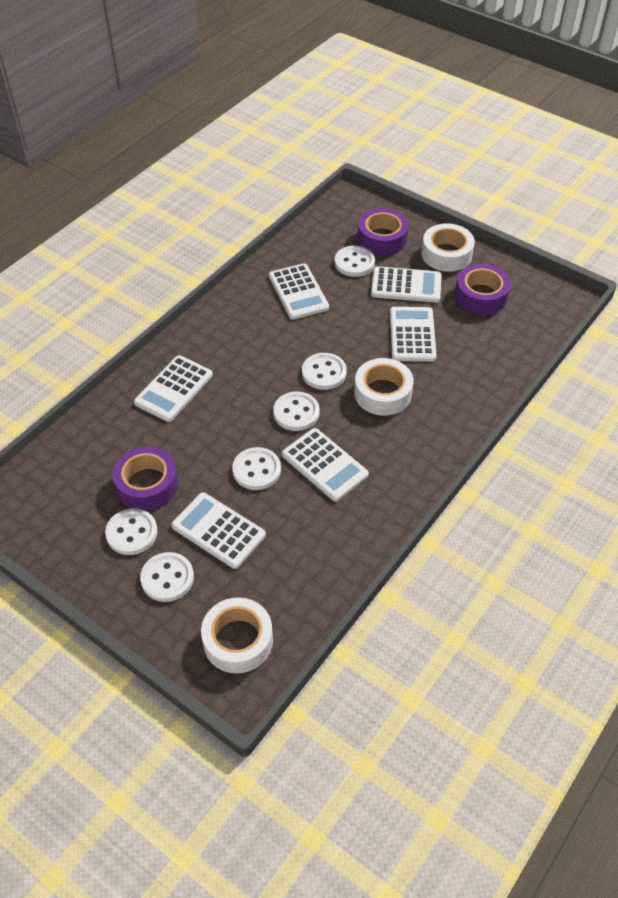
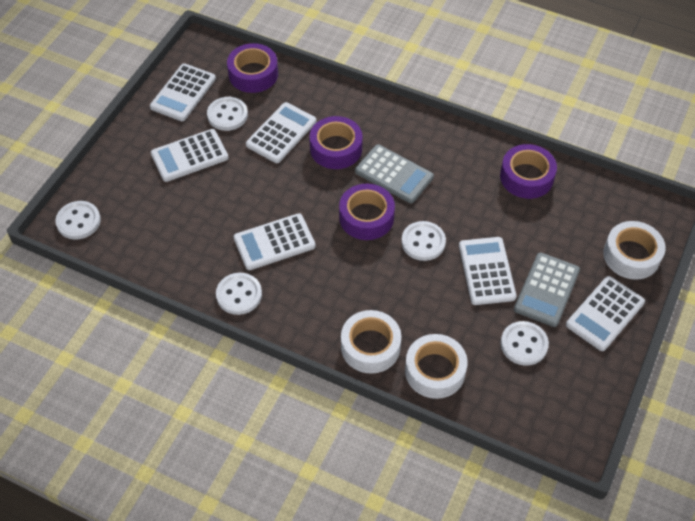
grey calculator: none = 0 -> [355,144,434,203] [514,252,580,327] = 2
purple tape: [112,446,178,511] [357,208,409,255] [455,264,511,315] = 3 -> [227,43,278,93] [309,116,363,169] [339,184,395,240] [500,144,557,199] = 4
white button: [105,508,158,555] [140,552,194,602] [232,447,281,490] [273,392,320,431] [302,353,347,390] [335,246,375,277] = 6 -> [55,201,101,239] [207,97,248,131] [216,273,262,315] [401,221,446,261] [501,321,549,366] = 5

